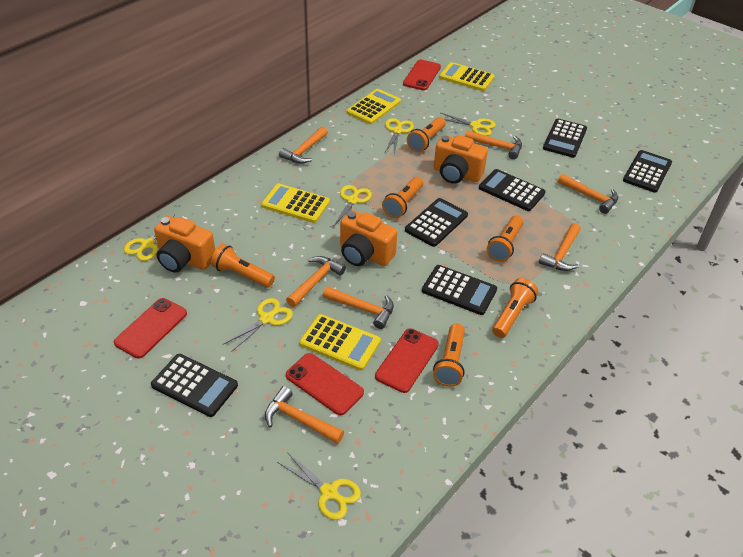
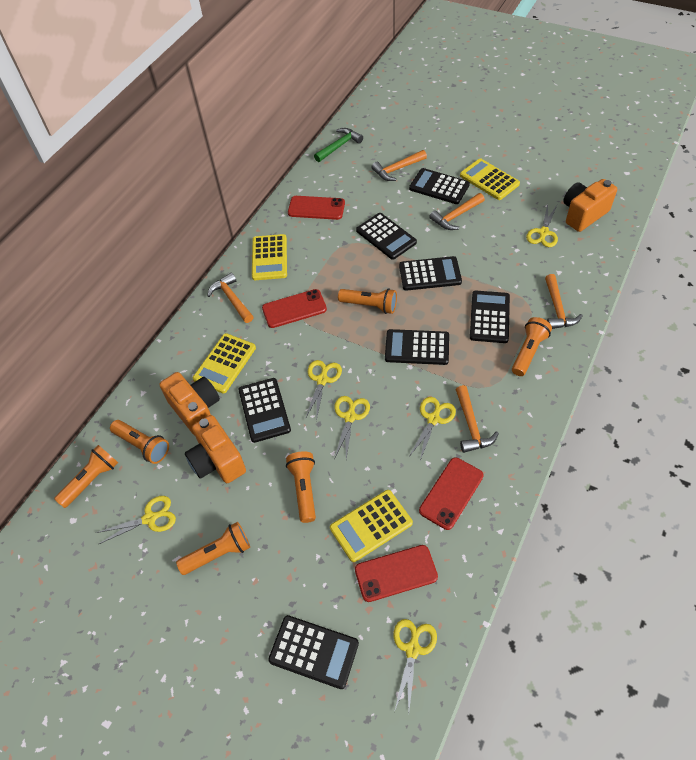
black calculator: [151,354,238,417] [405,198,468,247] [422,265,497,315] [479,169,546,211] [543,119,587,158] [623,150,672,193] = 6 -> [238,378,291,443] [268,615,359,689] [356,213,417,260] [385,329,449,365] [399,256,462,291] [409,168,470,204] [470,291,510,343] = 7
green hammer: none = 0 -> [314,128,363,162] = 1
orange hammer: [265,386,344,444] [279,126,328,164] [286,256,346,307] [323,286,394,329] [465,130,522,159] [539,223,581,271] [558,174,618,214] = 7 -> [207,272,254,323] [372,150,427,181] [429,193,485,230] [456,385,499,453] [545,274,583,329] = 5

